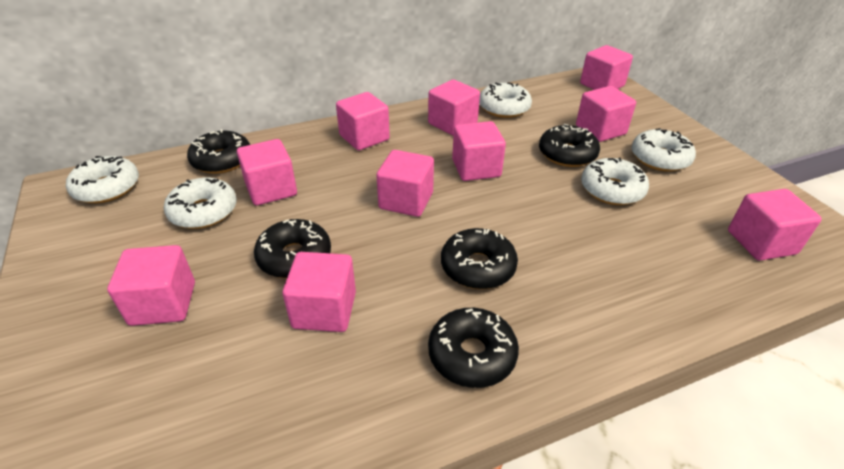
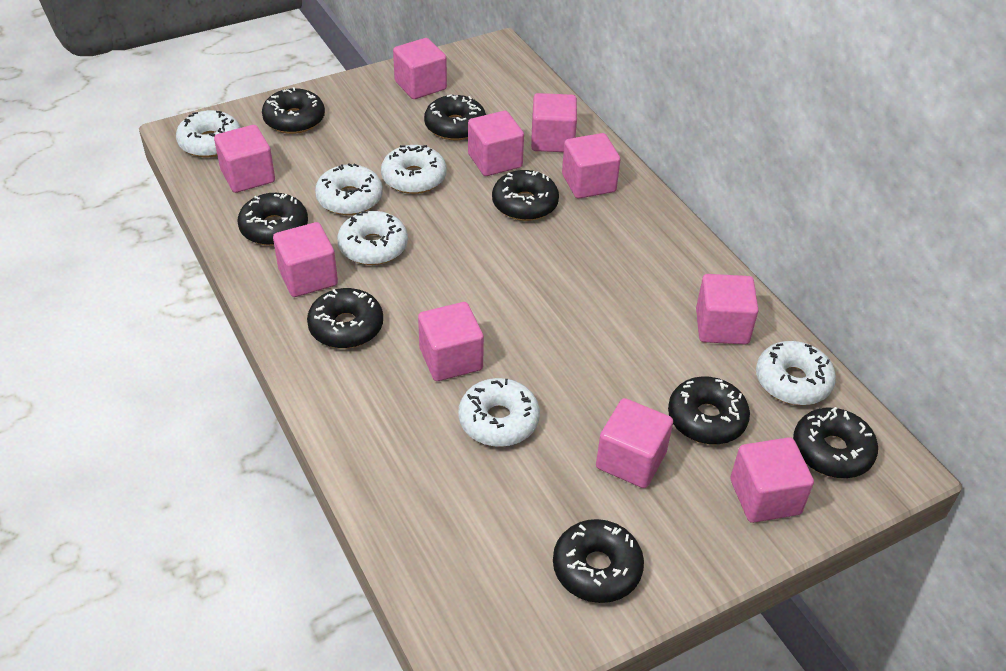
black donut: [187,129,250,174] [254,219,331,278] [428,308,519,388] [441,228,518,289] [539,124,600,167] = 5 -> [237,193,308,246] [262,87,325,134] [307,288,383,349] [424,94,486,140] [492,170,559,221] [553,519,644,603] [668,377,750,445] [793,407,878,478] = 8
white donut: [66,156,139,203] [164,178,237,229] [479,82,532,118] [581,158,649,205] [632,128,696,172] = 5 -> [176,110,240,157] [315,163,383,215] [337,211,408,265] [381,145,447,194] [459,378,540,447] [756,341,836,405] = 6

